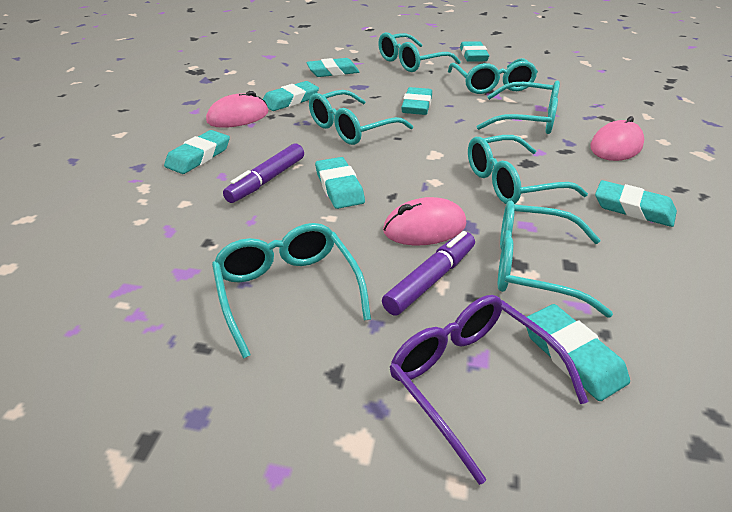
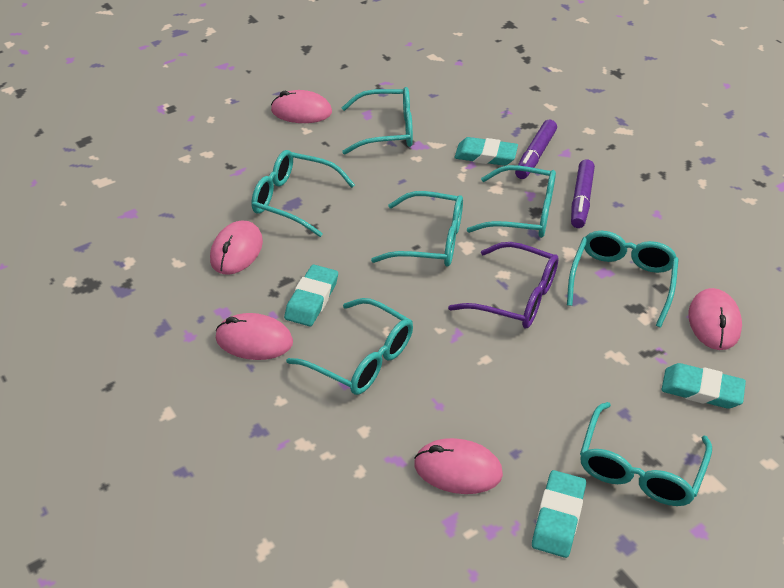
pink mouse: [206,91,269,128] [383,197,466,246] [590,116,644,161] = 3 -> [210,221,263,275] [216,313,293,360] [271,90,332,123] [414,438,503,494] [688,288,742,350] = 5
turquoise eraser: [164,130,230,174] [263,81,319,111] [306,58,359,77] [315,157,365,209] [401,87,432,115] [460,41,489,62] [526,304,630,401] [595,180,677,227] = 8 -> [284,265,338,327] [454,137,518,166] [532,470,586,558] [661,363,746,409] = 4

